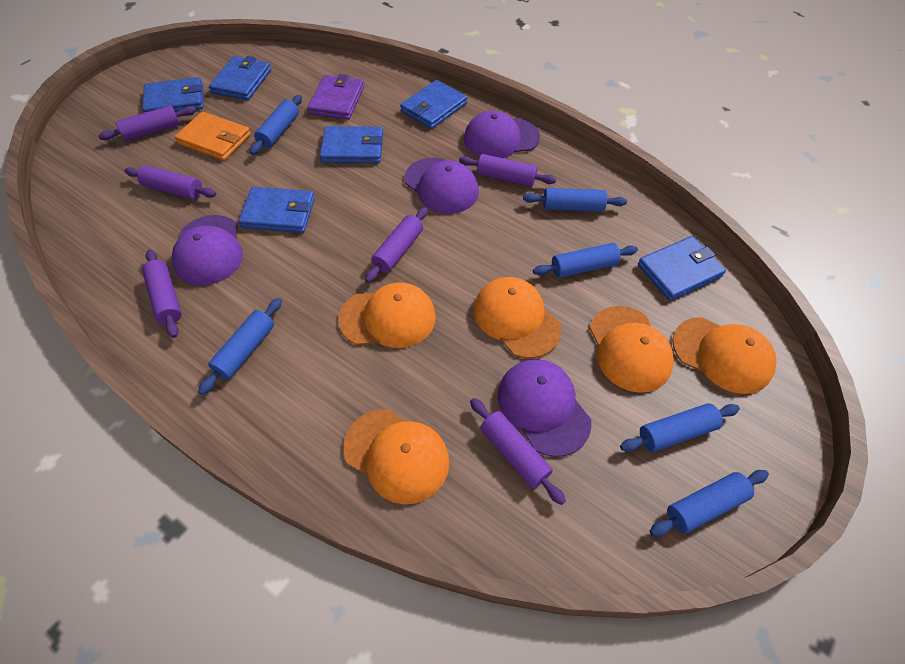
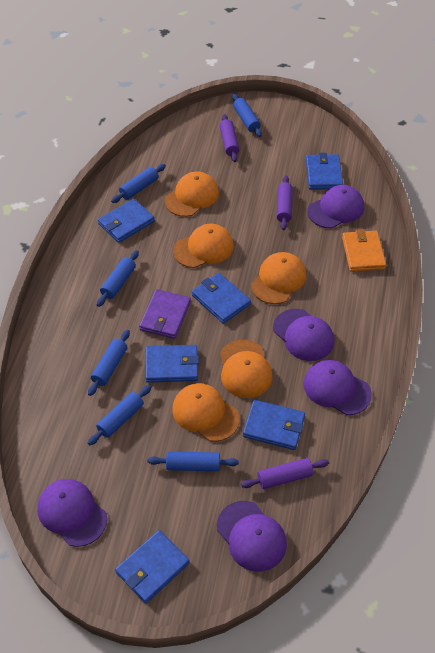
purple cap: [172,215,243,286] [404,158,479,214] [464,111,540,158] [497,359,591,457] = 4 -> [37,479,107,547] [217,501,287,572] [273,309,334,361] [303,360,372,415] [308,185,364,228] = 5
purple rolling pin: [98,105,196,141] [124,165,216,199] [142,250,182,338] [365,207,428,283] [459,154,556,186] [470,398,566,505] = 6 -> [220,114,239,162] [241,458,329,489] [277,176,293,230] = 3

